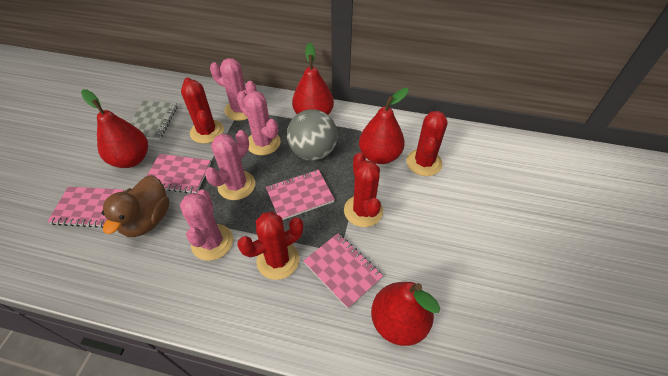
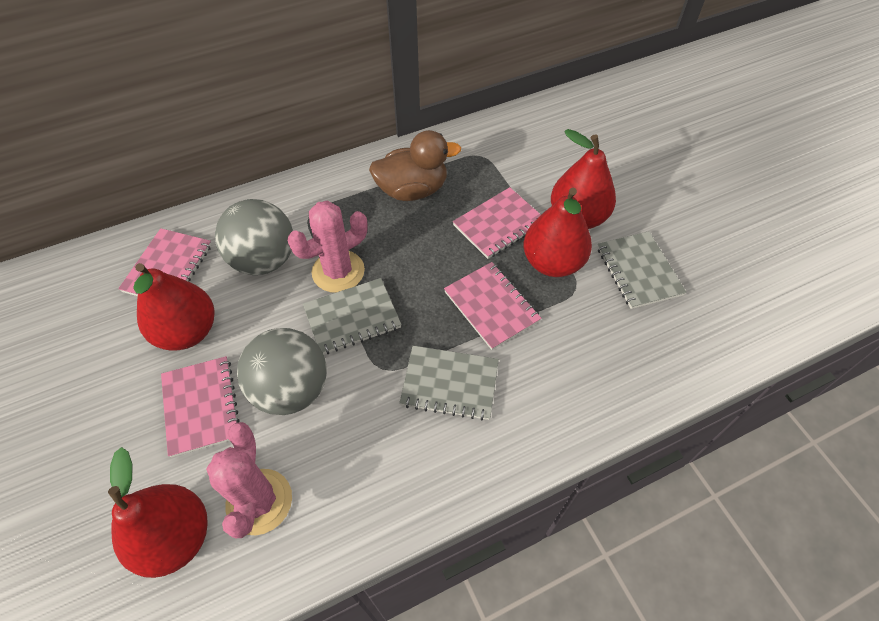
grey ball: [287,109,338,161] = 1 -> [215,199,293,275] [237,328,327,415] = 2
grey notebook: [130,101,177,140] = 1 -> [303,278,402,354] [399,346,499,421] [597,231,686,309] = 3
pink cactus: [180,190,233,261] [205,130,255,200] [210,58,256,121] [237,91,281,155] = 4 -> [206,422,292,539] [287,201,368,293] = 2
red cactus: [181,77,224,144] [237,212,303,280] [344,152,383,227] [406,111,448,176] = 4 -> none = 0

